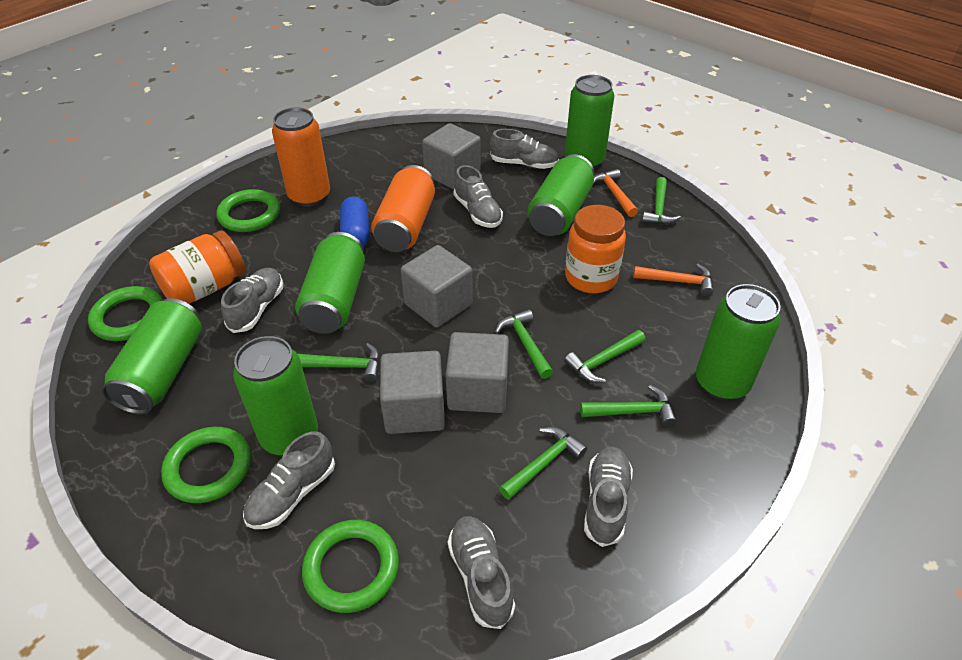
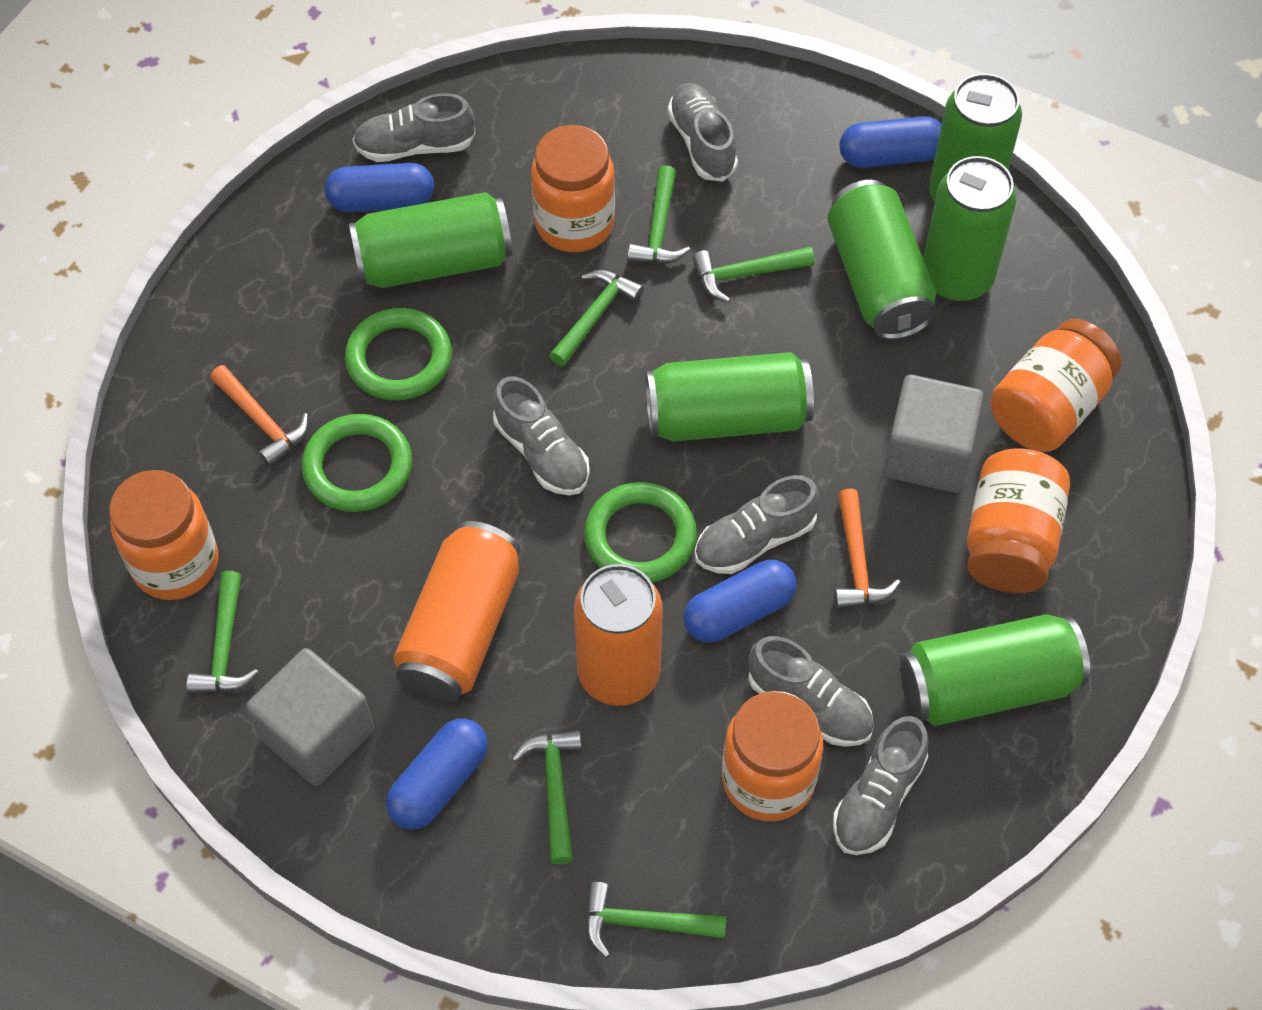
blue capsule: [340,196,369,247] = 1 -> [325,163,434,212] [386,718,488,830] [683,560,796,642] [839,116,942,168] = 4
green ring: [88,286,163,341] [161,427,251,503] [216,189,280,232] [302,520,399,613] = 4 -> [302,414,412,512] [345,308,452,401] [584,482,697,583] = 3
grey cube: [380,351,445,434] [401,245,473,328] [422,123,481,189] [445,332,509,413] = 4 -> [246,648,374,786] [883,375,984,493] = 2
orange jar: [149,230,245,304] [565,205,626,293] = 2 -> [109,470,219,600] [531,125,615,253] [722,691,823,821] [967,448,1070,593] [990,319,1122,452] = 5

